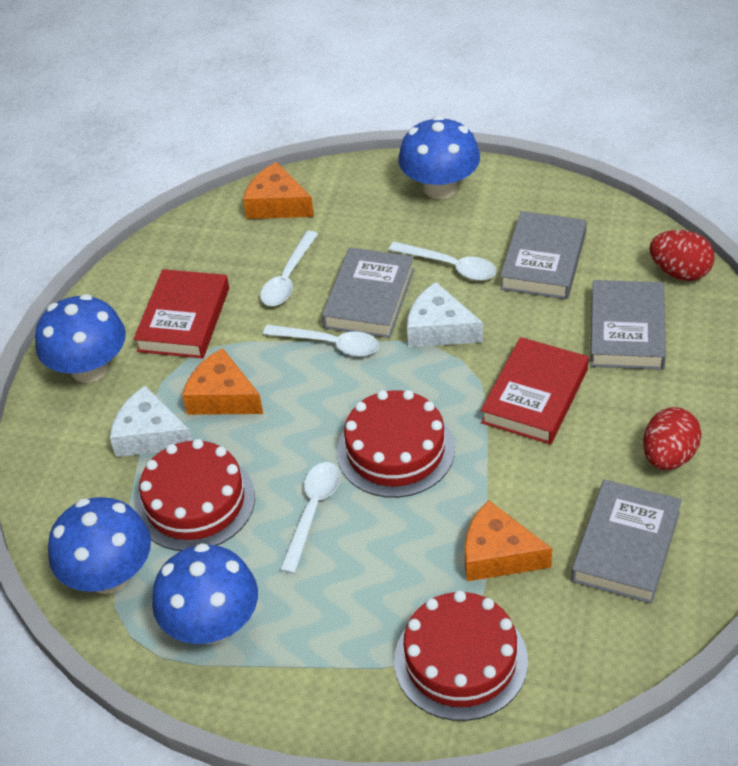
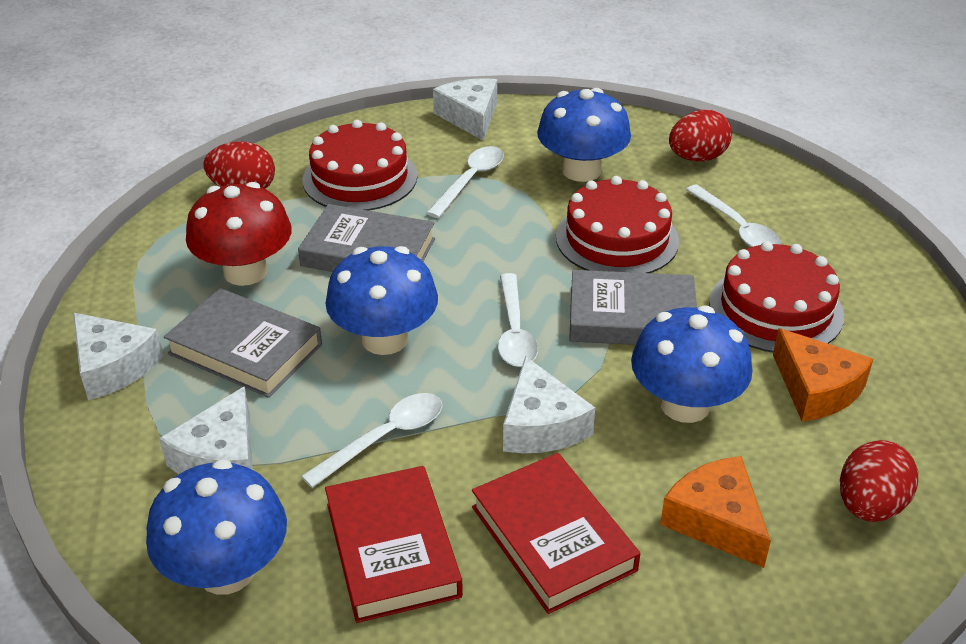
grey book: [322,247,415,338] [500,211,587,299] [571,479,682,604] [590,280,666,370] = 4 -> [164,288,322,398] [298,204,435,272] [569,270,697,345] = 3
orange cheese: [182,348,263,415] [243,162,314,219] [465,500,552,581] = 3 -> [660,456,771,568] [773,328,873,421] = 2
red egg: [643,407,702,470] [649,230,715,281] = 2 -> [203,141,275,189] [669,109,732,162] [840,440,918,522] = 3
red mushroom: none = 0 -> [186,182,292,286] = 1
white cheese: [110,386,192,457] [407,282,483,347] = 2 -> [73,313,164,400] [159,386,253,474] [433,78,497,141] [503,356,595,453] = 4

